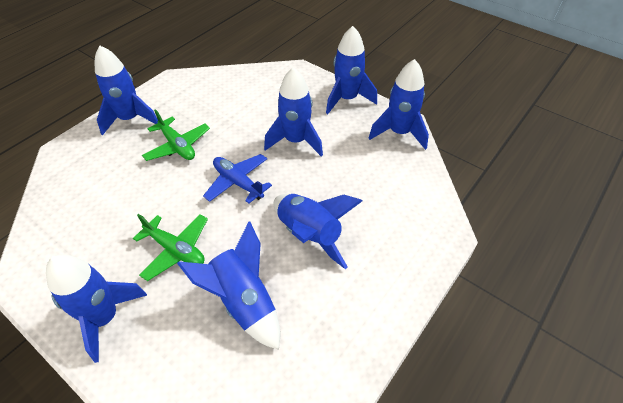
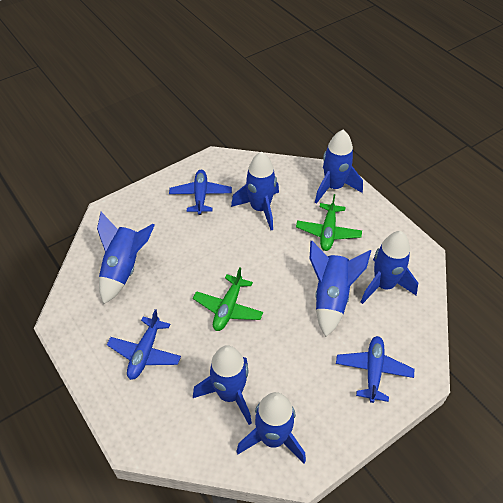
blue plane: [203,154,272,203] = 1 -> [107,309,181,380] [169,170,232,215] [336,336,414,403] = 3

